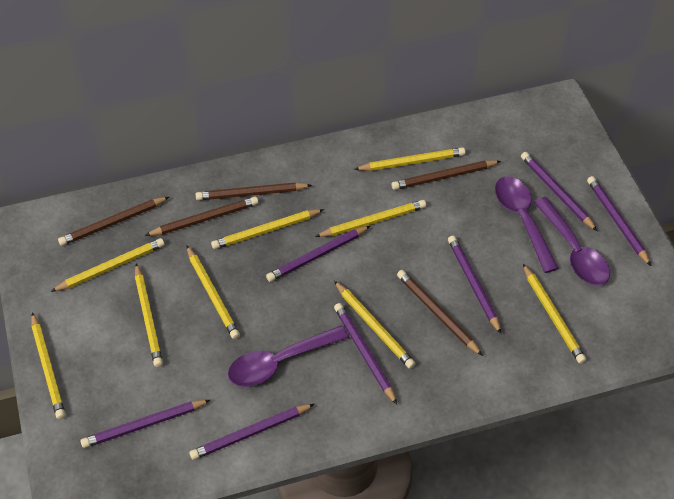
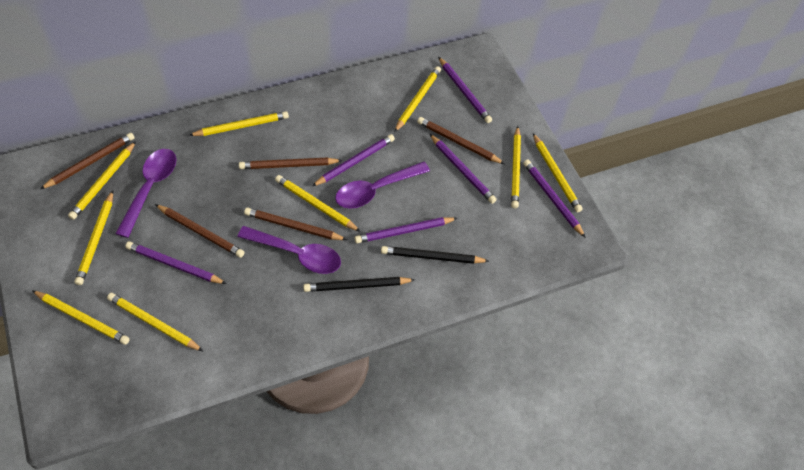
black pencil: none = 0 -> [303,277,415,292] [381,246,489,264] = 2
purple pencil: [80,400,210,448] [190,404,314,460] [266,226,370,282] [334,303,397,405] [448,236,501,334] [521,152,597,231] [587,176,651,266] = 7 -> [125,241,227,284] [312,134,395,186] [354,217,457,244] [430,134,497,204] [438,57,492,123] [523,159,586,238] = 6

